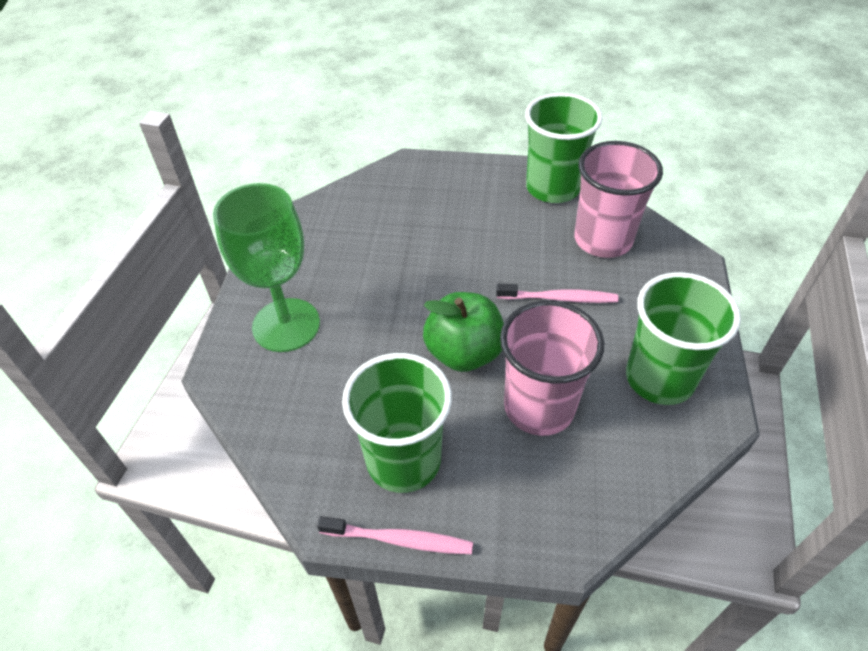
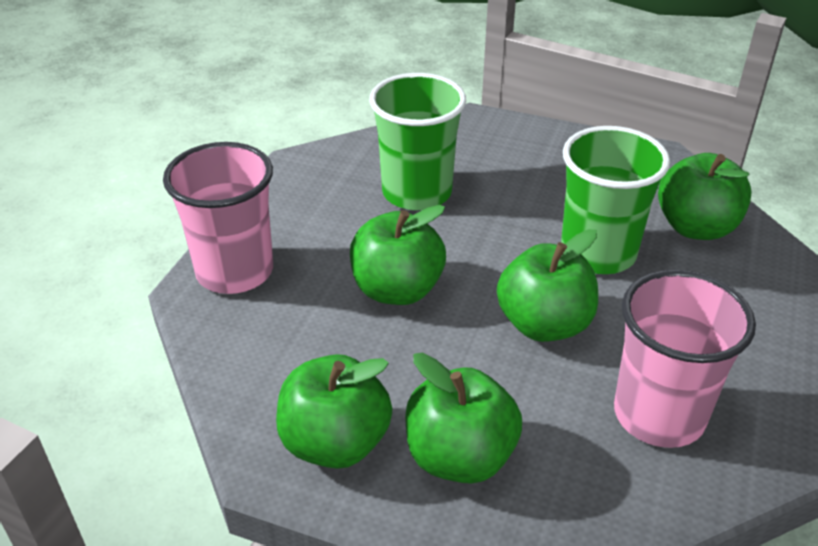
green apple: [423,292,504,372] = 1 -> [276,354,392,469] [350,205,446,305] [405,353,522,483] [497,229,598,342] [658,153,752,240] = 5
green cup: [342,353,452,493] [525,93,603,203] [626,272,741,405] = 3 -> [369,73,466,210] [561,126,670,274] = 2
green goblet: [213,183,320,352] = 1 -> none = 0
pink toothbrush: [317,516,473,554] [496,284,619,303] = 2 -> none = 0

